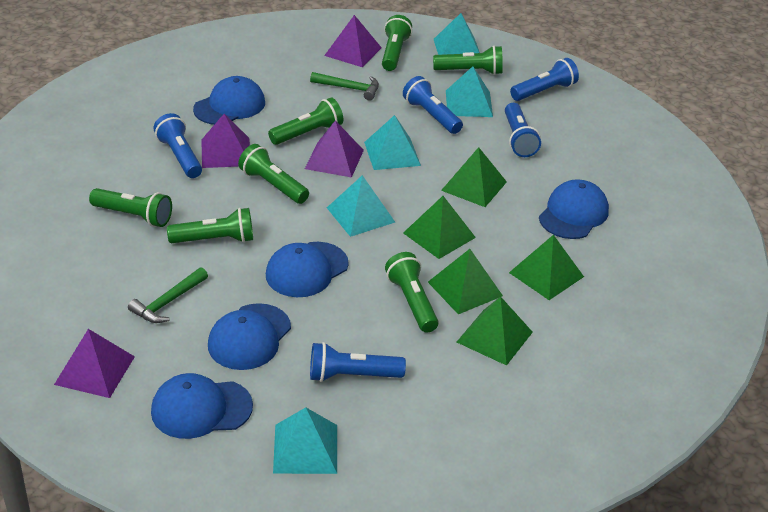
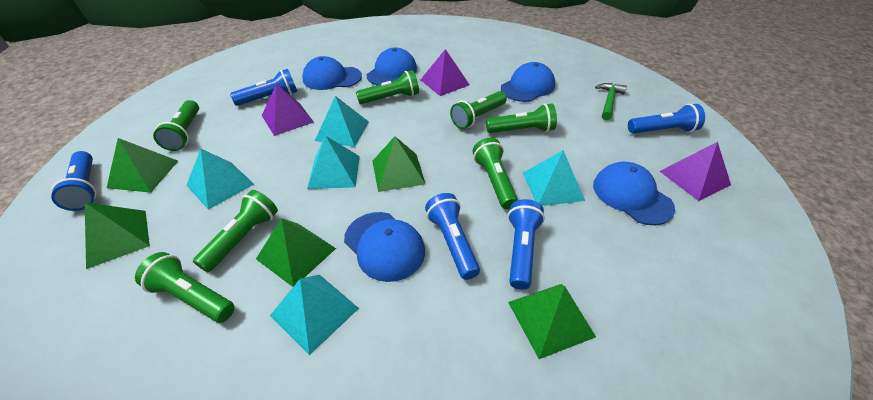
green hammer: [128,267,208,323] [310,72,379,101] = 2 -> [595,83,627,120] = 1
purple pyramid: [54,329,135,398] [201,114,250,168] [305,120,364,178] [324,15,382,67] = 4 -> [262,84,314,136] [420,49,470,96] [660,142,731,201] = 3

